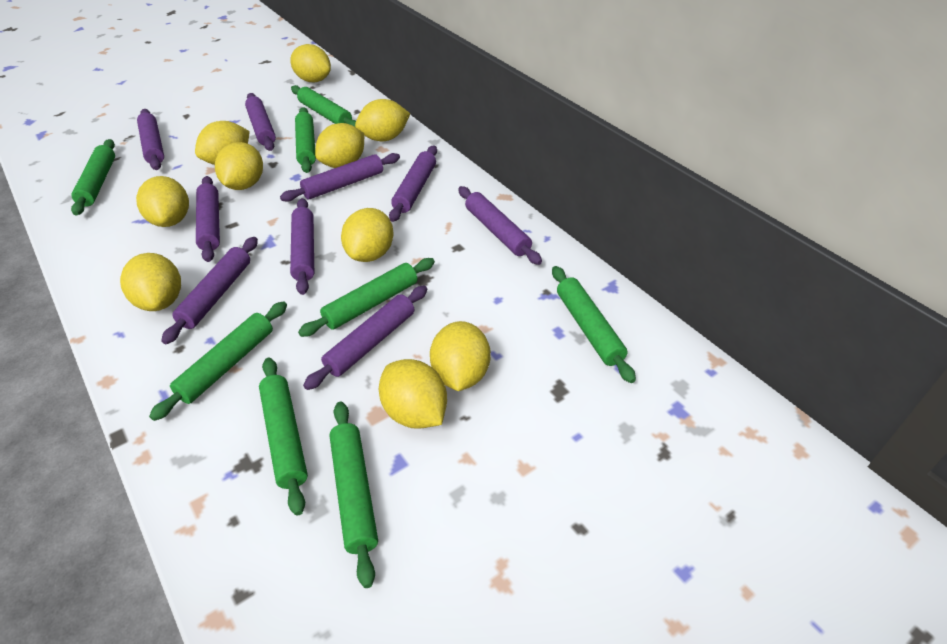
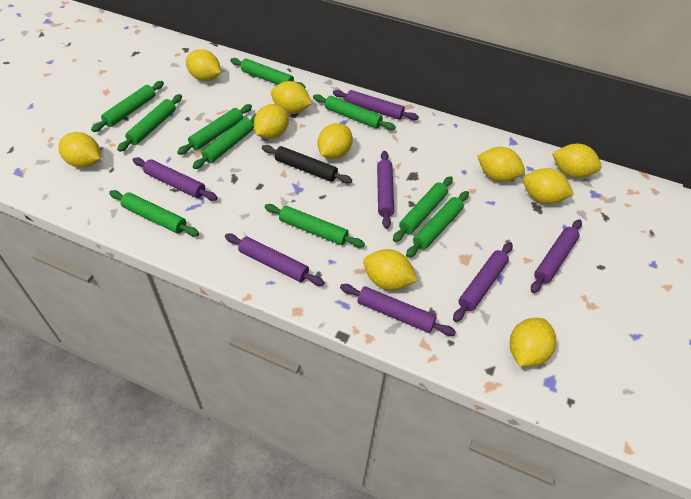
black rolling pin: none = 0 -> [262,145,352,183] = 1
green rolling pin: [71,139,115,216] [149,301,287,421] [259,358,308,516] [291,85,356,127] [295,107,316,173] [298,258,435,337] [329,402,378,588] [552,266,636,383] = 8 -> [91,81,164,132] [109,190,199,236] [117,94,182,152] [177,104,252,155] [192,113,257,169] [230,58,305,88] [264,204,365,248] [313,94,396,130] [393,176,453,242] [406,191,469,258] = 10
purple rolling pin: [137,109,164,170] [161,237,258,344] [196,176,220,262] [245,93,276,151] [280,153,400,202] [290,198,314,295] [303,286,427,390] [389,145,437,222] [458,186,542,265] = 9 -> [133,157,218,201] [225,233,325,286] [333,90,419,120] [340,284,456,336] [377,151,394,229] [453,242,513,322] [531,219,582,293] = 7

